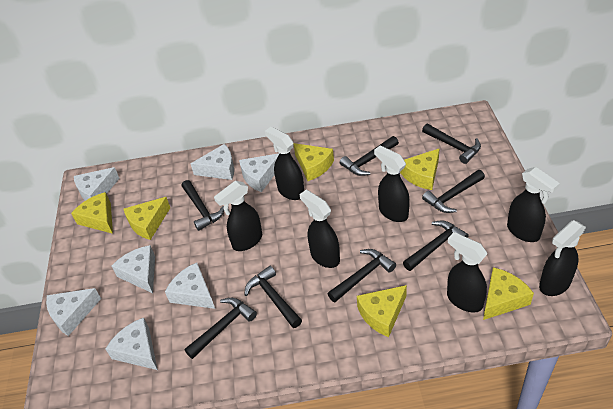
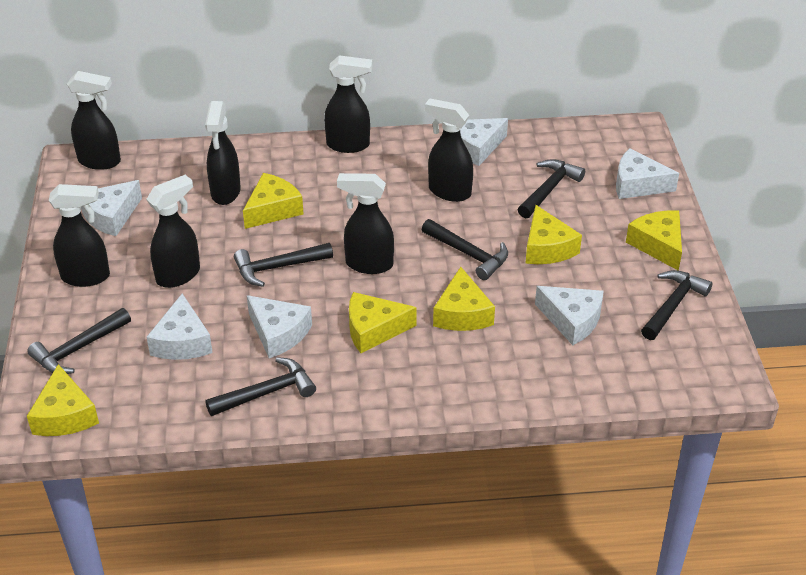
black hammer: [182,180,224,231] [184,298,257,359] [244,266,302,328] [328,249,396,302] [340,136,399,176] [403,221,469,271] [422,124,481,164] [422,170,485,213] = 8 -> [27,308,131,374] [205,357,316,416] [234,243,333,287] [422,219,508,280] [518,159,585,218] [641,270,712,340] = 6
white cheese: [46,288,101,336] [74,167,120,201] [105,318,158,370] [112,245,155,293] [165,263,215,309] [191,144,234,180] [239,153,279,192] = 7 -> [81,180,142,236] [147,293,213,360] [247,295,312,358] [460,118,508,166] [535,286,604,345] [616,148,679,199] = 6

